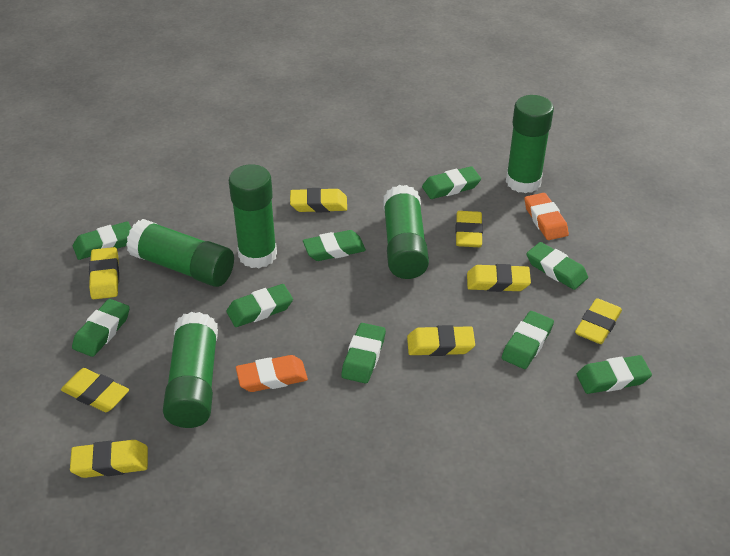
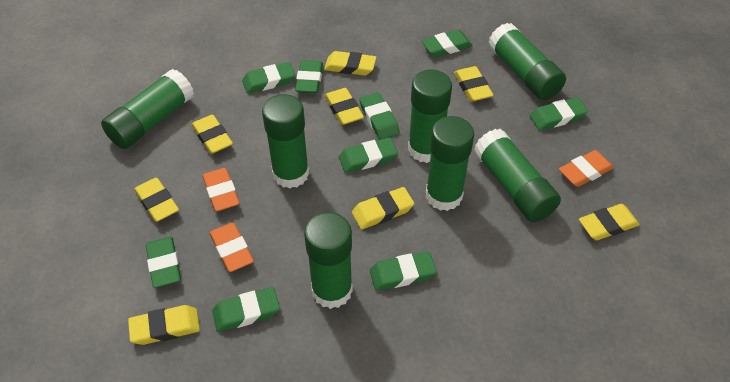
green glue stick: [126,219,234,287] [163,312,218,428] [229,164,277,268] [383,185,429,279] [506,95,554,193] = 5 -> [101,69,194,149] [262,94,309,188] [304,212,353,309] [408,70,452,163] [426,116,474,211] [474,129,561,222] [488,23,566,100] = 7
orange eraser: [236,355,308,392] [524,193,569,240] = 2 -> [202,168,240,211] [209,223,254,272] [559,150,614,187] = 3

